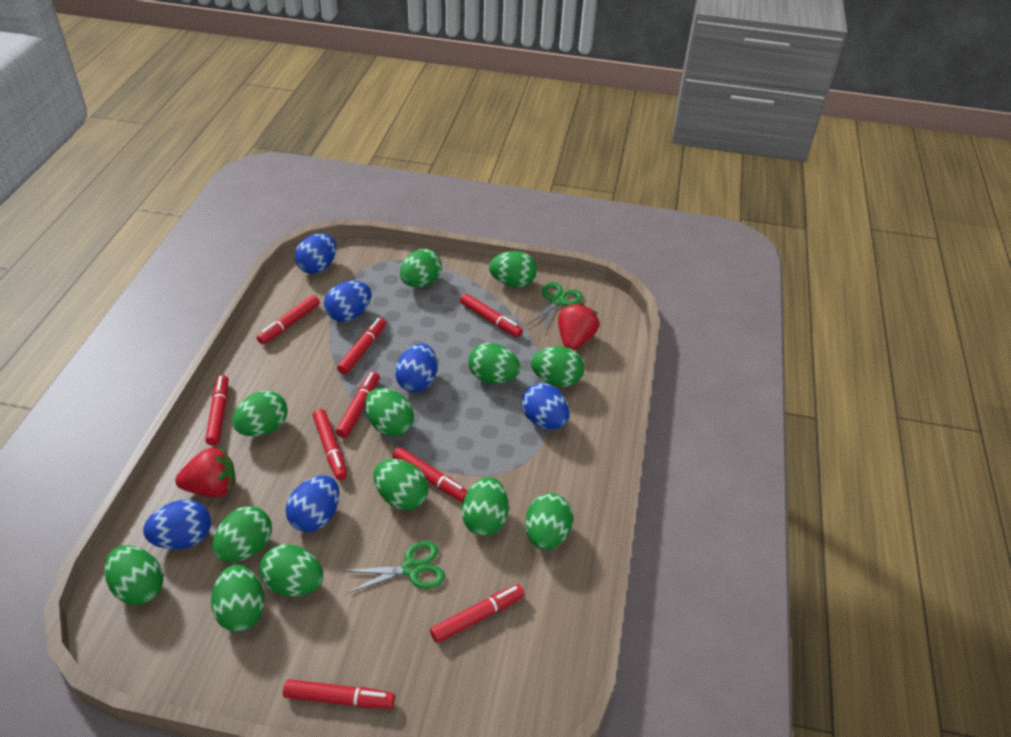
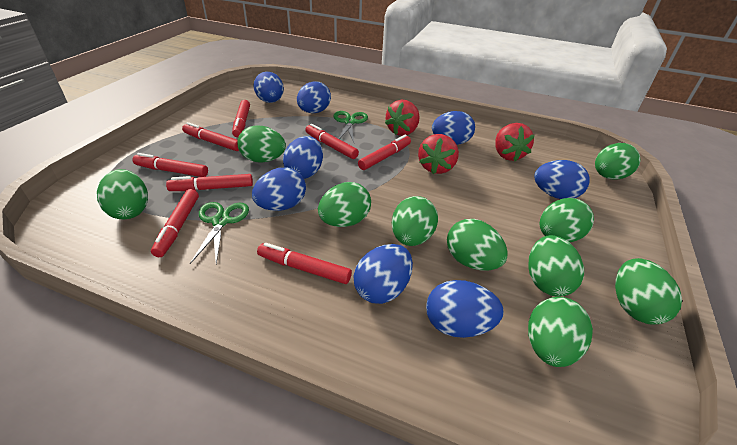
blue egg: [143,500,211,550] [286,475,339,532] [295,233,336,274] [324,281,371,322] [395,344,437,392] [522,383,569,430] = 6 -> [252,167,306,211] [254,72,284,103] [283,136,323,179] [297,81,331,113] [353,244,413,304] [426,280,503,338] [432,111,475,145] [534,160,590,199] = 8
green egg: [104,545,163,605] [211,565,265,631] [213,506,272,562] [232,391,288,436] [259,544,323,597] [365,388,414,436] [373,459,428,510] [400,249,442,287] [462,477,509,536] [468,343,521,384] [489,251,537,287] [525,493,573,550] [531,346,584,387] = 13 -> [97,169,148,219] [237,126,286,163] [318,182,371,227] [392,196,438,246] [447,219,508,271] [528,235,584,297] [528,297,593,367] [539,198,594,242] [595,143,641,180] [615,258,682,324] = 10
red marker: [205,375,228,446] [257,295,320,344] [283,679,395,709] [313,409,347,480] [336,371,379,438] [337,317,386,375] [393,447,468,502] [430,584,525,643] [460,293,523,337] = 9 -> [132,153,208,177] [151,189,199,257] [166,174,253,191] [182,122,239,151] [232,100,250,137] [257,243,352,284] [305,124,359,159] [358,135,411,170] = 8
red strawberry: [175,448,236,497] [558,303,599,350] = 2 -> [385,100,420,136] [418,134,459,174] [495,123,535,161] = 3

